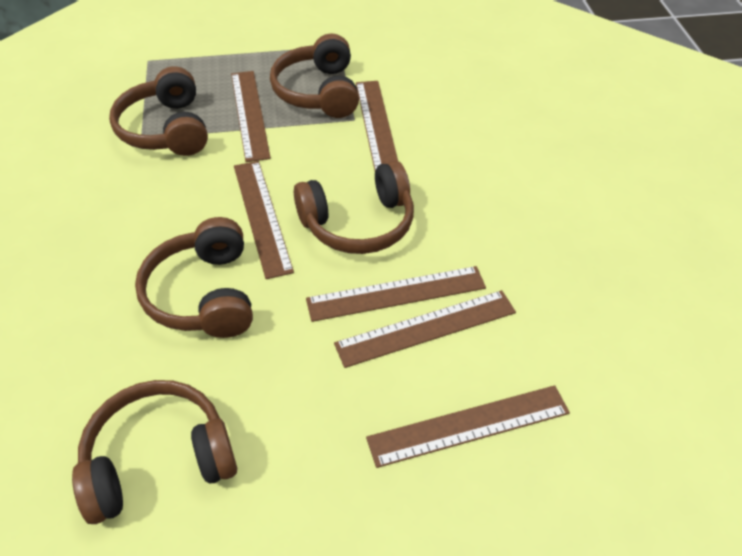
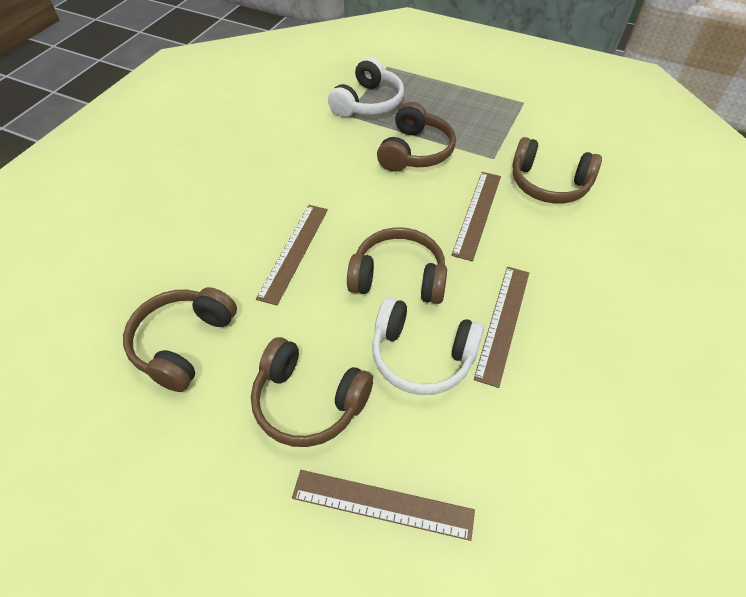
brown ruler: [231,71,271,162] [234,161,294,279] [306,266,486,322] [334,290,516,368] [356,81,398,170] [366,385,570,468] = 6 -> [256,205,328,305] [292,470,475,541] [451,172,501,261] [474,267,529,388] = 4
white headphones: none = 0 -> [328,57,404,117] [372,298,484,395] = 2

